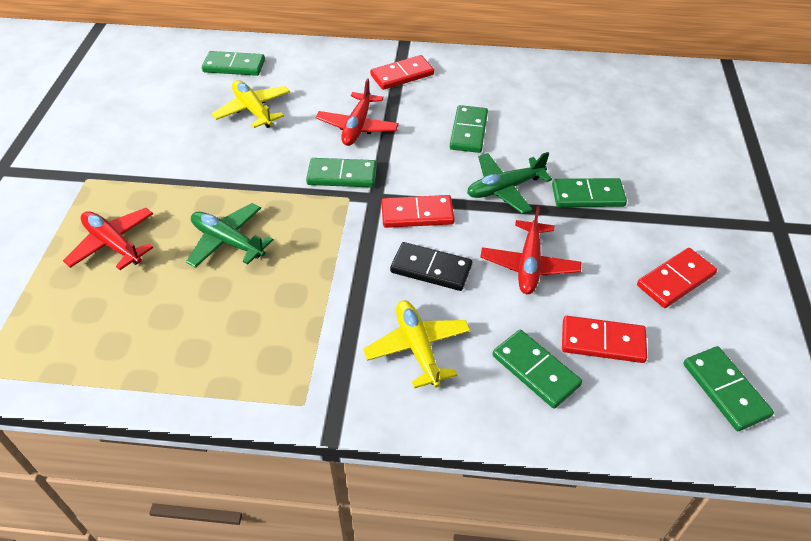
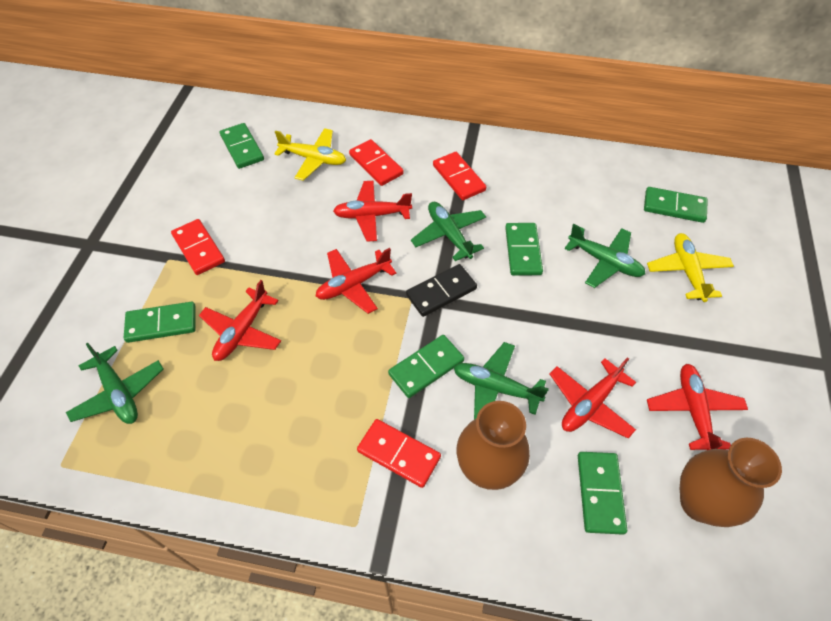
brown vase: none = 0 -> [456,401,530,490] [680,438,782,527] = 2
green plane: [186,203,273,268] [467,152,552,214] = 2 -> [66,343,163,424] [411,202,486,261] [454,342,549,420] [564,224,645,288] = 4
red plane: [63,208,153,270] [316,78,399,146] [480,206,582,294] = 3 -> [199,280,281,361] [315,248,397,314] [333,181,412,242] [549,357,636,439] [647,364,748,450] = 5

